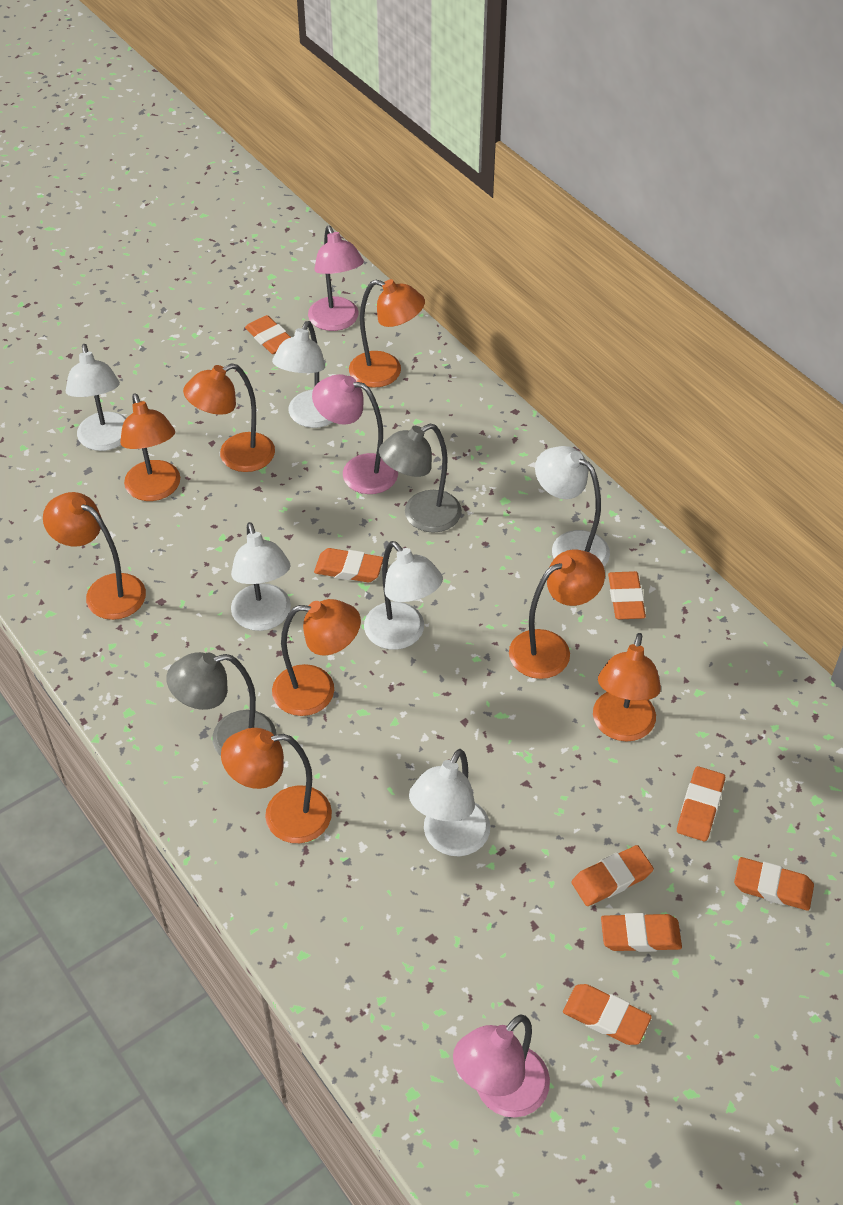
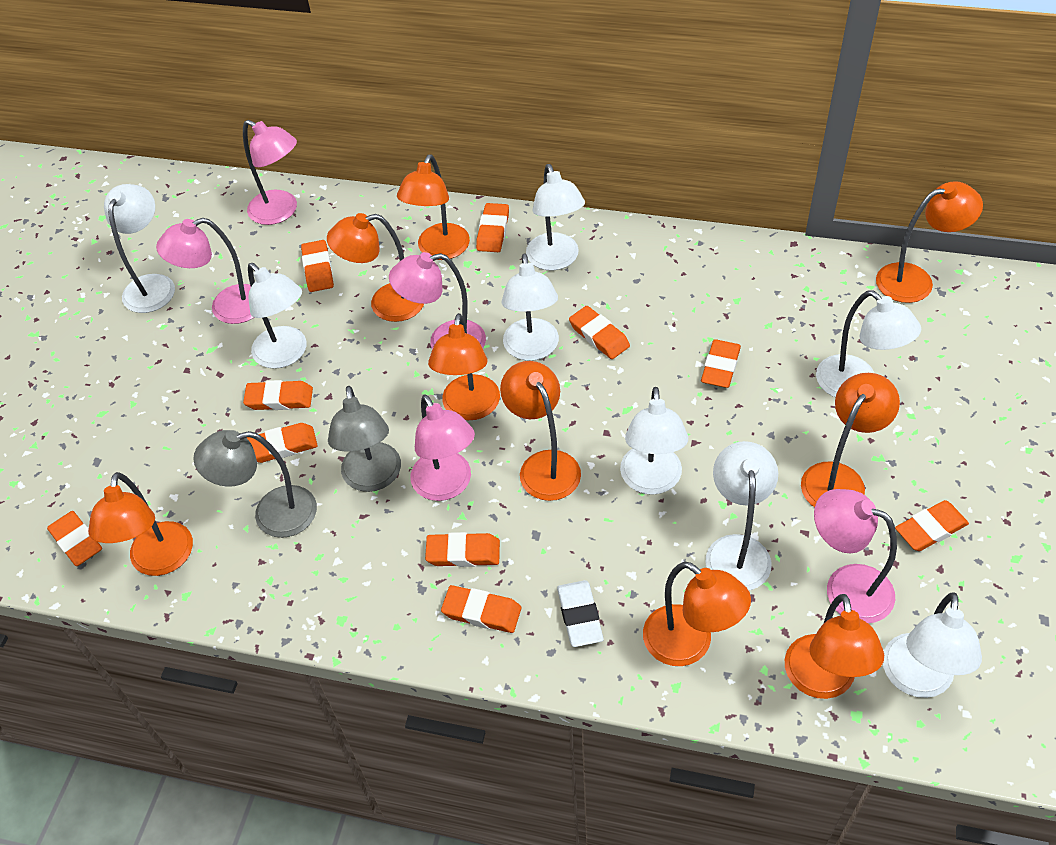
orange eraser: [245,315,291,354] [314,548,383,582] [563,984,652,1045] [571,845,654,906] [601,913,682,952] [608,571,646,619] [677,766,725,841] [734,857,814,911] = 8 -> [47,511,102,566] [243,380,313,410] [247,423,318,463] [301,240,334,292] [425,532,500,567] [441,585,521,633] [476,203,509,252] [569,306,630,359] [701,339,741,388] [895,500,969,551] = 10
orange lamp: [43,492,146,620] [120,394,180,501] [183,363,275,472] [221,728,332,843] [272,599,361,716] [349,279,425,388] [509,549,605,679] [593,633,661,741] = 8 -> [88,472,193,576] [327,213,424,322] [397,154,470,260] [428,313,500,420] [500,361,581,501] [643,561,751,666] [785,594,884,699] [801,373,900,507] [876,181,983,303] = 9
pink lamp: [308,226,364,331] [312,374,398,494] [453,1014,550,1118] = 3 -> [156,218,254,324] [243,120,297,225] [389,252,486,349] [410,394,475,501] [814,489,897,623] = 5
white eraser: none = 0 -> [557,580,604,647] = 1
white lamp: [66,344,126,451] [231,522,291,631] [272,321,333,428] [364,541,443,650] [409,749,490,856] [535,446,610,566] = 6 -> [104,184,175,313] [248,263,307,369] [502,253,559,361] [526,164,585,270] [620,387,688,495] [705,441,778,591] [816,290,921,397] [883,592,982,698] = 8

